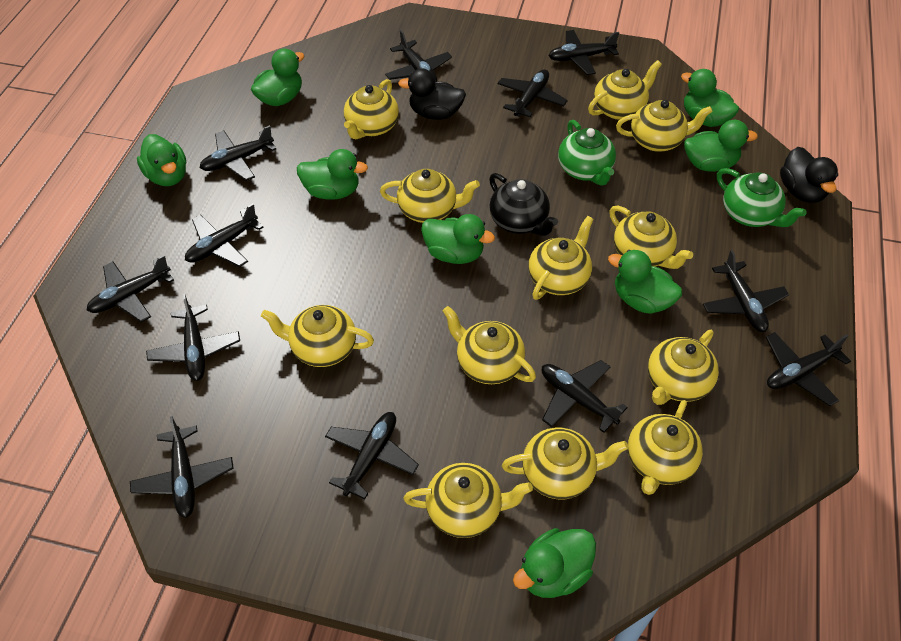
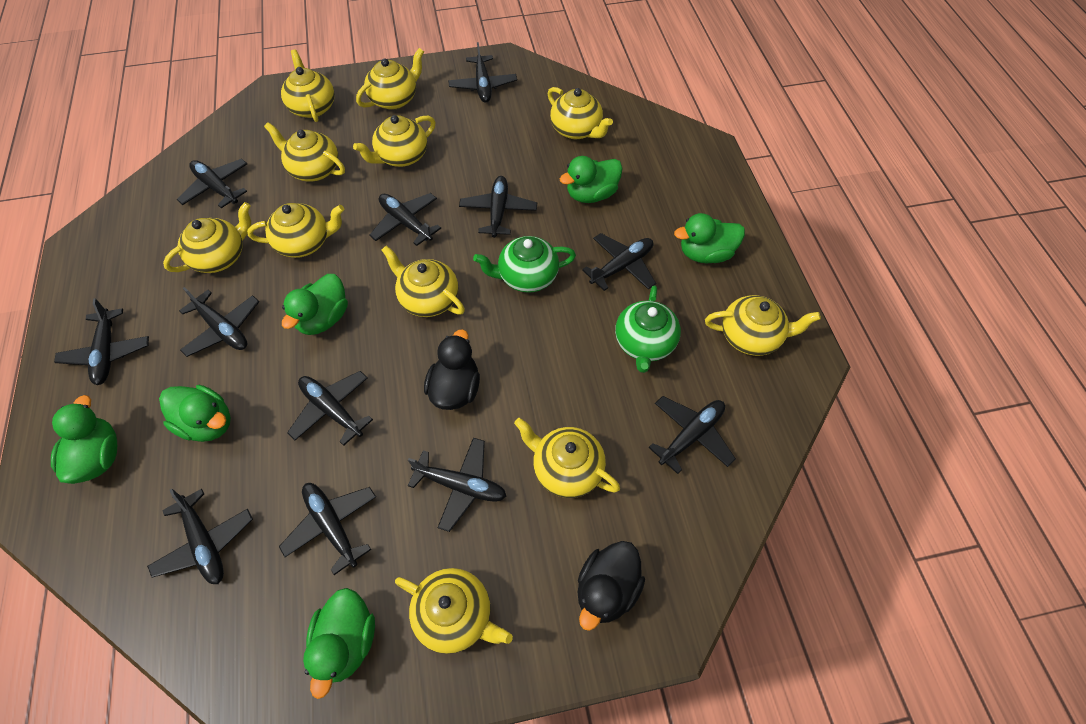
black teapot: [489,173,558,236] = 1 -> none = 0
green duck: [137,134,186,186] [251,48,305,106] [297,149,368,200] [421,214,495,264] [513,528,596,598] [608,250,682,314] [681,69,739,127] [684,120,758,172] = 8 -> [51,395,117,484] [159,385,231,442] [282,274,348,335] [303,588,375,699] [560,156,622,203] [674,213,745,263] = 6
yellow teapot: [261,305,374,367] [344,79,399,139] [380,169,480,223] [403,463,533,538] [443,306,536,384] [502,427,628,499] [528,216,593,300] [588,60,662,120] [609,205,693,269] [616,100,713,152] [628,400,703,495] [648,330,719,405] = 12 -> [163,202,251,273] [247,203,344,258] [264,122,345,182] [281,49,335,122] [353,115,435,167] [356,48,424,110] [382,245,465,317] [395,568,513,654] [514,418,620,498] [548,87,613,139] [705,295,821,356] = 11

